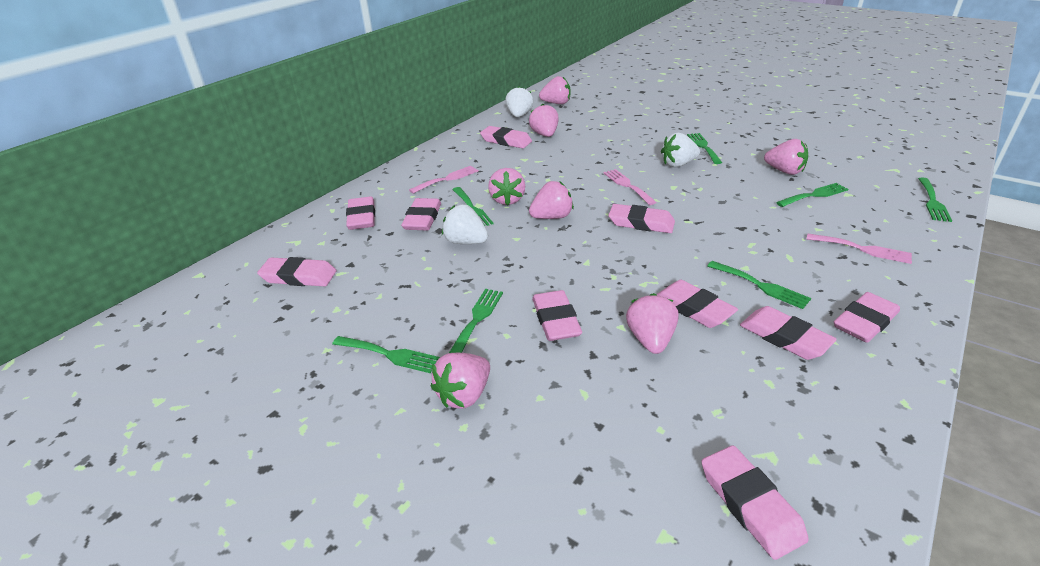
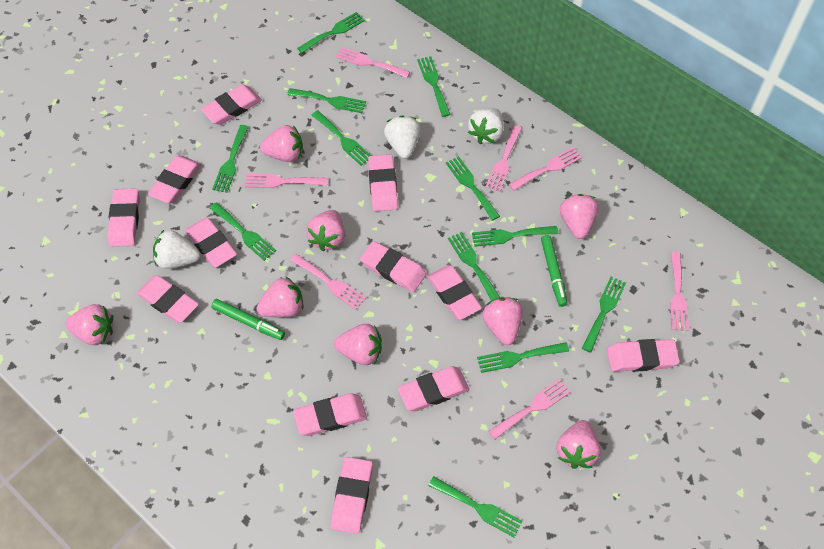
green fork: [332,336,440,373] [449,289,503,353] [452,187,494,226] [687,133,722,164] [707,261,811,309] [776,183,848,207] [918,178,952,222] = 7 -> [210,202,276,261] [212,125,249,193] [287,88,366,113] [297,12,365,53] [312,110,371,165] [417,56,451,117] [428,476,523,537] [446,156,500,221] [448,232,500,301] [472,226,558,247] [477,342,569,373] [582,277,626,353] = 12
green marker: none = 0 -> [211,299,285,340] [541,235,568,307] = 2
pink eraser: [257,257,336,286] [346,196,375,230] [401,198,441,230] [480,126,532,148] [532,290,582,341] [609,204,675,233] [657,280,738,328] [702,445,809,560] [740,306,837,360] [834,292,900,343] = 10 -> [107,188,140,247] [137,275,199,323] [148,156,202,203] [185,218,237,268] [201,85,262,125] [293,393,367,436] [331,457,373,534] [360,241,426,292] [368,154,398,211] [398,366,469,411] [427,265,482,320] [607,339,680,372] = 12
pink fork: [409,166,479,194] [603,169,657,205] [806,234,912,264] = 3 -> [245,174,328,188] [290,254,366,310] [336,47,410,78] [485,125,522,192] [488,379,571,440] [509,147,582,191] [670,252,689,331] = 7
pink strawberry: [431,353,490,409] [488,168,525,205] [529,104,559,137] [529,181,574,219] [539,76,570,104] [626,293,678,354] [764,139,808,175] = 7 -> [65,304,113,345] [257,276,303,317] [260,125,303,162] [306,210,345,251] [334,324,382,365] [482,298,523,345] [557,420,601,469] [560,194,599,239] = 8

